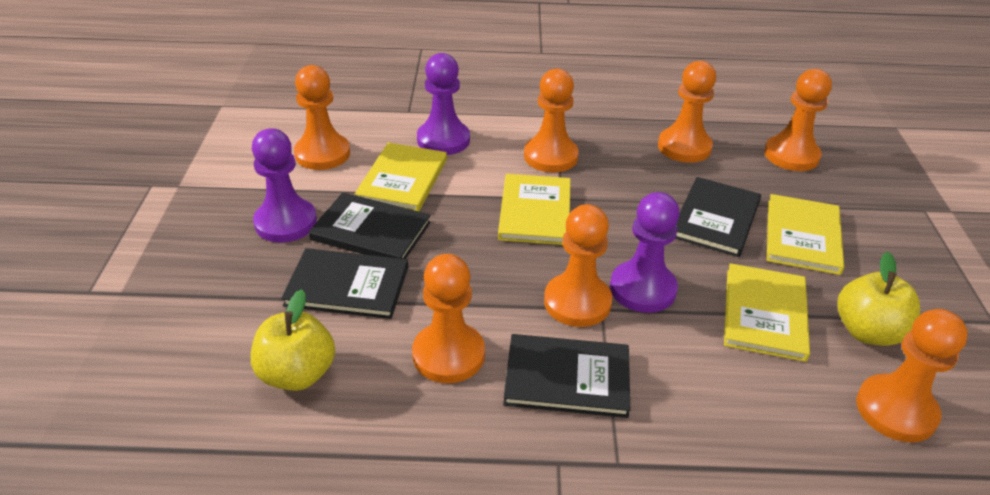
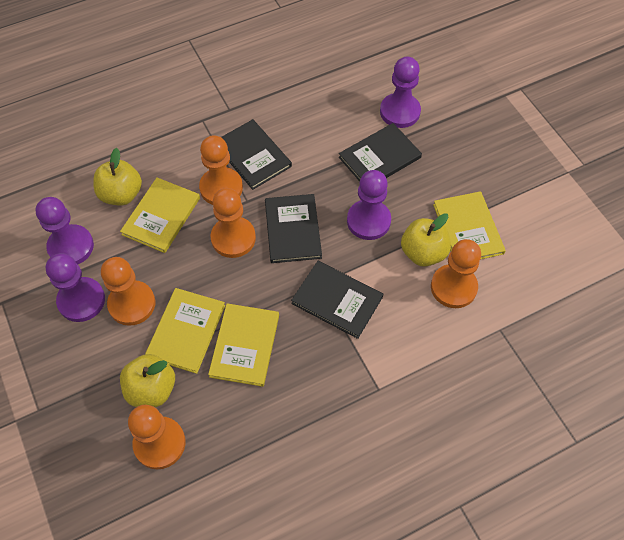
orange pawn: [294,65,350,170] [412,254,485,383] [524,69,579,173] [544,204,612,327] [658,61,716,163] [764,69,832,171] [856,309,968,442] = 7 -> [101,257,155,326] [128,405,186,469] [199,135,243,205] [211,188,256,258] [431,239,481,308] = 5
purple pawn: [252,129,317,242] [417,53,470,155] [610,192,680,313] = 3 -> [36,197,94,264] [46,253,105,322] [347,170,391,240] [380,57,421,128] = 4
yellow apple: [251,289,335,391] [838,252,920,346] = 2 -> [93,148,142,206] [120,354,175,407] [401,213,451,267] = 3

